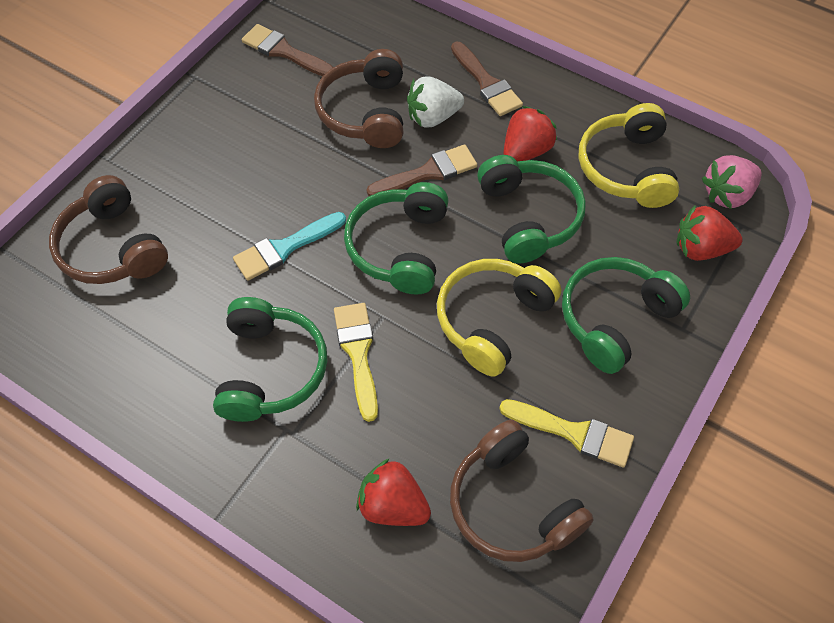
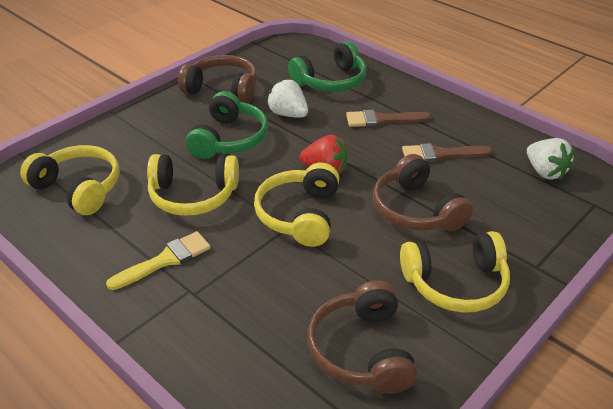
brown brush: [242,24,334,76] [367,145,477,196] [451,42,523,116] = 3 -> [346,110,431,127] [402,143,493,162] = 2
green headphones: [213,297,327,422] [344,182,449,295] [477,155,586,263] [562,257,690,374] = 4 -> [186,91,268,159] [288,41,366,92] = 2
pink strawberry: [702,155,762,209] = 1 -> none = 0
red strawberry: [356,458,431,526] [503,106,557,162] [677,205,743,261] = 3 -> [299,135,348,174] = 1
turquoise brush: [233,212,346,281] = 1 -> none = 0
white strawberry: [407,76,464,127] = 1 -> [266,79,308,118] [527,138,575,180] = 2
yellow brush: [334,303,378,422] [499,399,634,467] = 2 -> [106,231,211,290] = 1
yellow headphones: [437,259,561,377] [578,103,679,208] = 2 -> [20,145,120,215] [147,154,239,216] [254,163,339,247] [400,231,510,313] = 4

